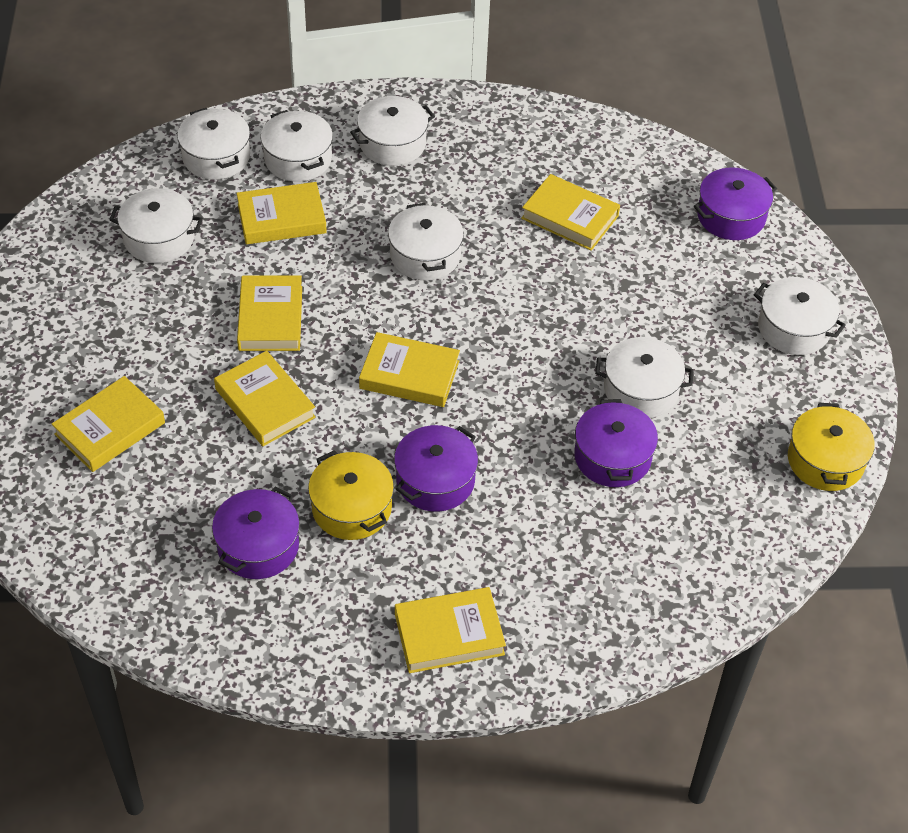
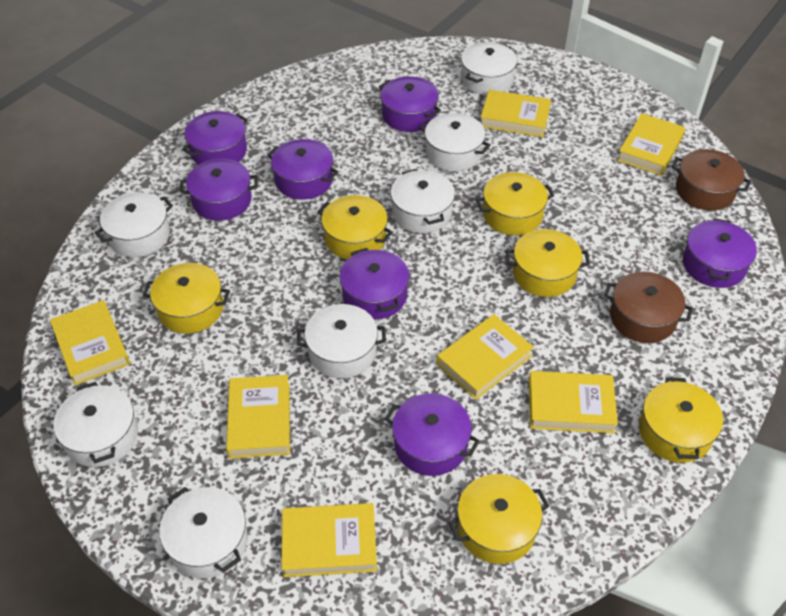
brown pot: none = 0 -> [604,271,693,343] [672,149,751,211] = 2
purple pot: [212,487,300,579] [394,425,478,512] [574,399,658,487] [694,168,777,240] = 4 -> [180,159,257,221] [183,111,248,165] [267,139,338,200] [340,248,409,319] [379,76,441,132] [385,393,480,476] [683,218,757,288] = 7
yellow pot: [308,450,394,540] [788,403,875,491] = 2 -> [143,263,230,334] [317,195,393,260] [448,474,549,564] [476,172,554,235] [506,229,590,297] [639,377,723,463] = 6

